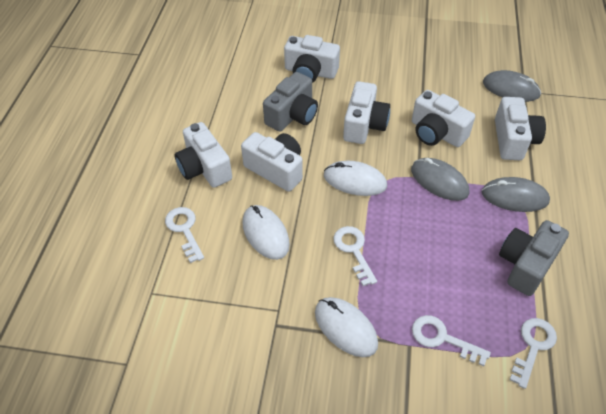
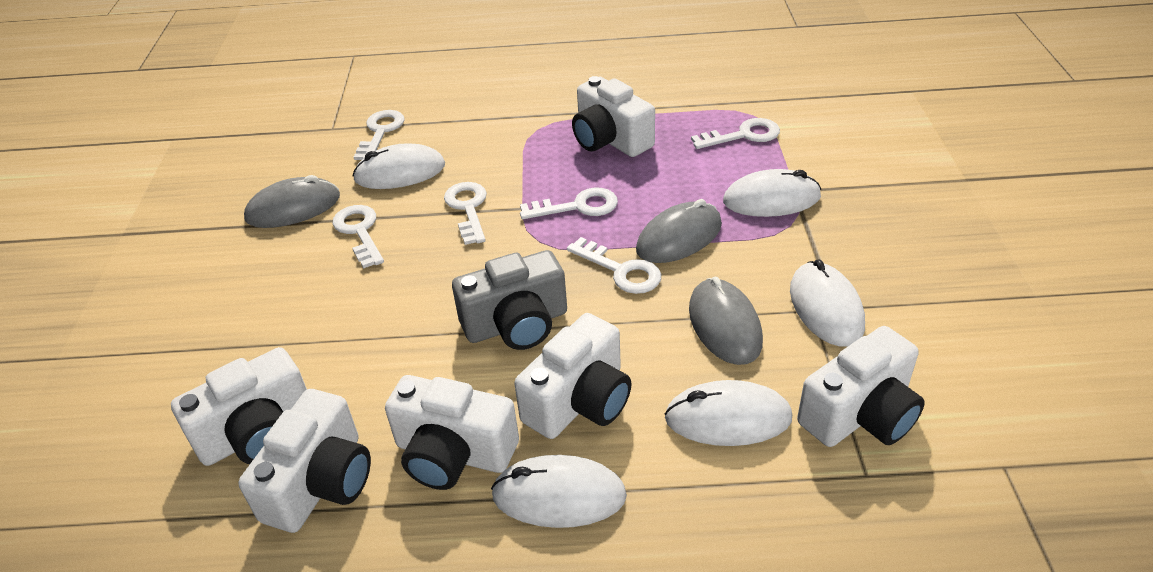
grey camera: [263,72,318,132] [499,220,569,296] = 2 -> [452,250,567,350] = 1
white key: [165,207,204,263] [333,226,377,286] [412,315,491,366] [510,318,557,389] = 4 -> [333,205,384,269] [354,110,405,160] [444,182,487,245] [520,187,618,219] [567,237,661,294] [691,118,780,149] = 6
white mouse: [242,205,290,260] [315,297,378,357] [324,161,387,196] = 3 -> [353,143,445,189] [491,455,627,528] [664,380,792,446] [723,169,821,217] [790,259,865,346] = 5

